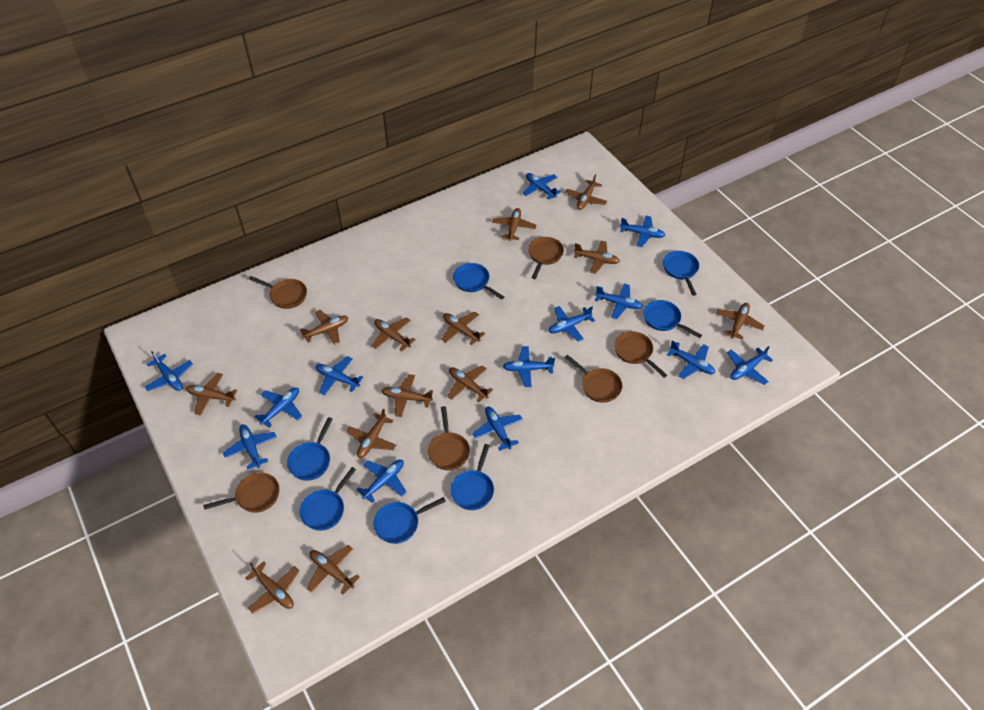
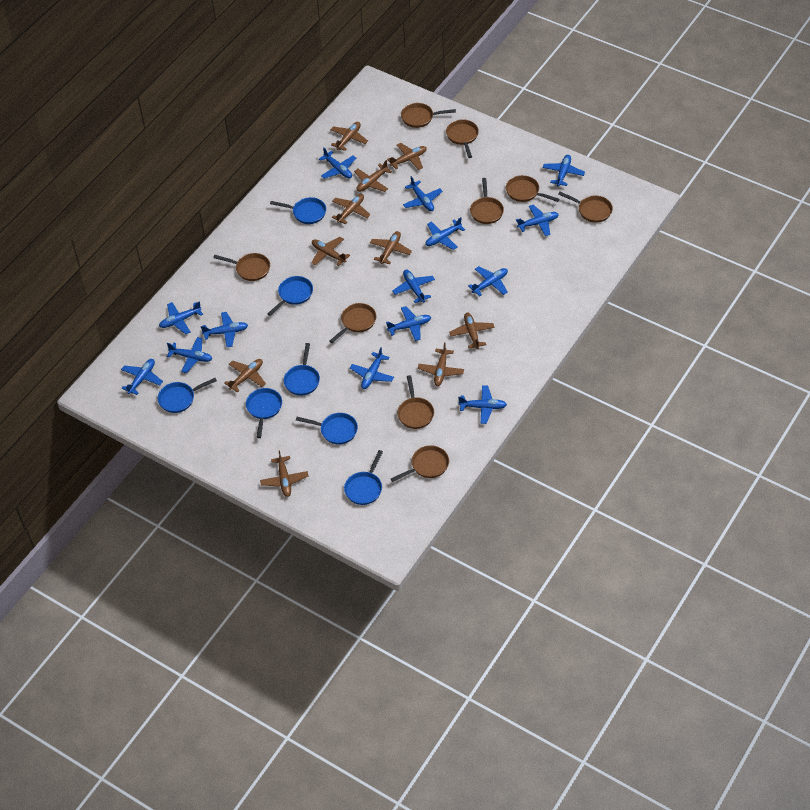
blue plane: [145,351,193,391] [223,424,277,470] [255,387,302,428] [316,356,363,395] [357,459,407,503] [472,407,523,451] [503,346,555,387] [522,173,561,200] [549,306,595,342] [595,283,643,319] [620,216,665,247] [667,340,715,379] [727,346,773,385] = 13 -> [121,359,163,395] [159,301,203,335] [167,337,212,373] [201,312,248,347] [319,148,356,179] [350,347,394,389] [386,306,431,341] [392,270,435,303] [403,176,443,211] [425,217,465,250] [458,385,507,424] [468,266,508,297] [516,205,559,236] [543,155,585,186] = 14
brown pan: [203,473,280,513] [249,276,307,309] [428,406,470,470] [528,237,564,279] [564,355,623,403] [614,331,667,378] = 6 -> [213,253,270,281] [330,303,376,343] [391,445,449,482] [397,375,434,429] [401,103,456,128] [446,119,479,158] [470,178,504,224] [506,175,559,202] [558,192,613,223] = 9
brown plane: [186,373,237,416] [245,561,299,613] [300,310,348,345] [307,545,360,595] [346,409,396,458] [371,317,416,351] [381,374,433,417] [441,312,485,345] [447,366,493,402] [492,208,536,241] [565,174,607,210] [574,241,620,274] [716,303,764,340] = 13 -> [224,359,266,393] [260,450,308,497] [311,237,350,266] [330,122,368,151] [332,194,370,224] [354,160,392,192] [370,231,412,264] [387,143,427,170] [418,342,464,386] [449,313,495,349] = 10

